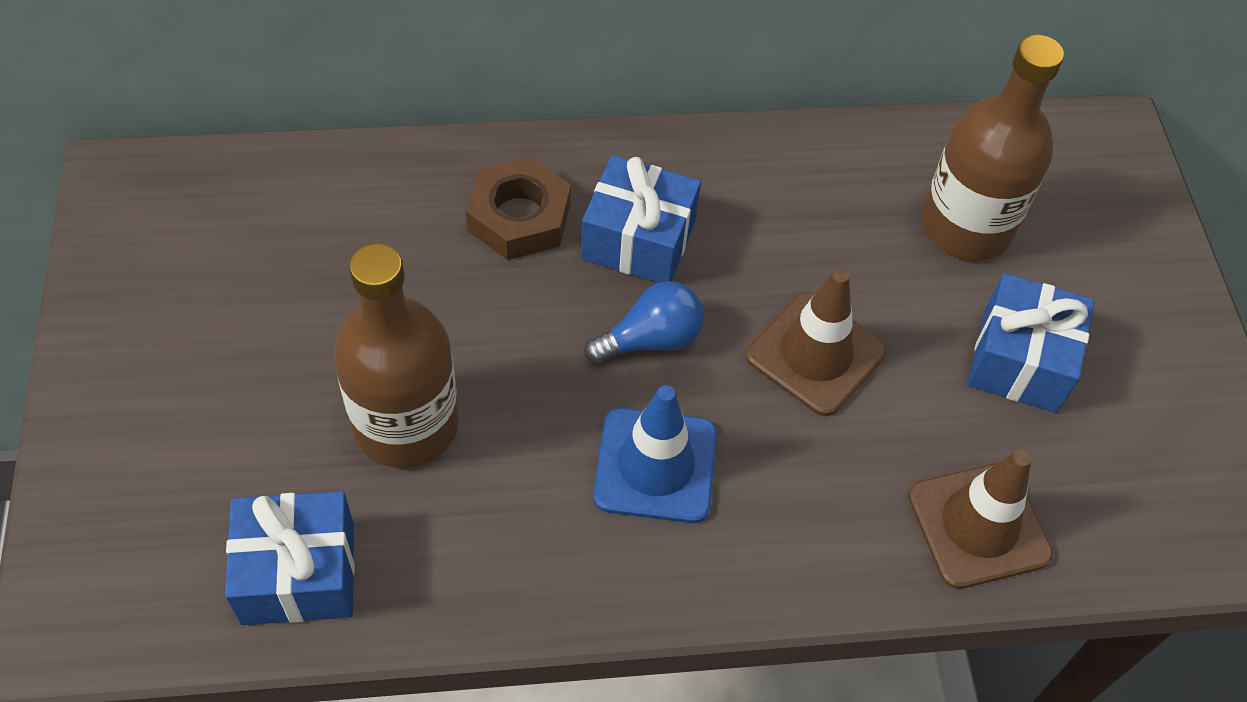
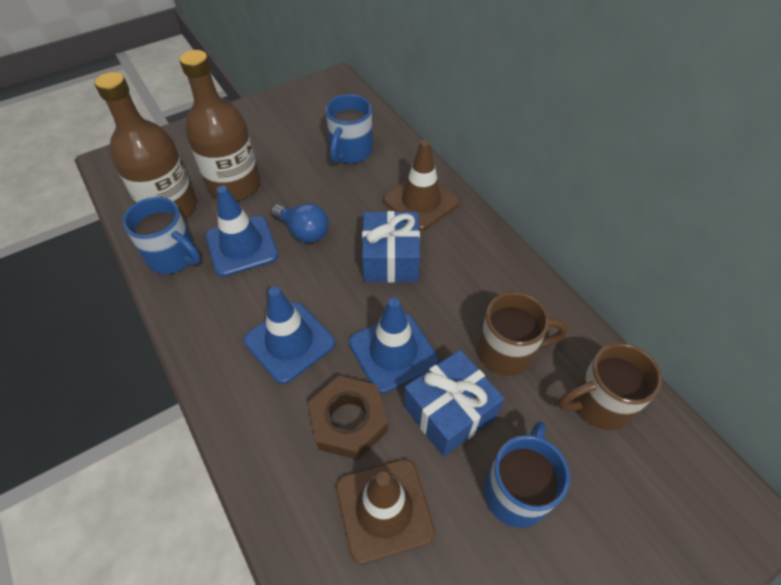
blue gift: [225,491,355,625] [581,155,701,283] [967,273,1094,413] = 3 -> [362,211,420,283] [404,350,504,457] = 2
blue mug: none = 0 -> [123,197,201,274] [326,94,373,163] [484,421,570,528] = 3
blue traffic cone: [594,385,717,523] = 1 -> [206,186,278,277] [244,287,335,384] [349,297,439,394] = 3
brown mug: none = 0 -> [478,292,568,376] [558,343,662,430] = 2

